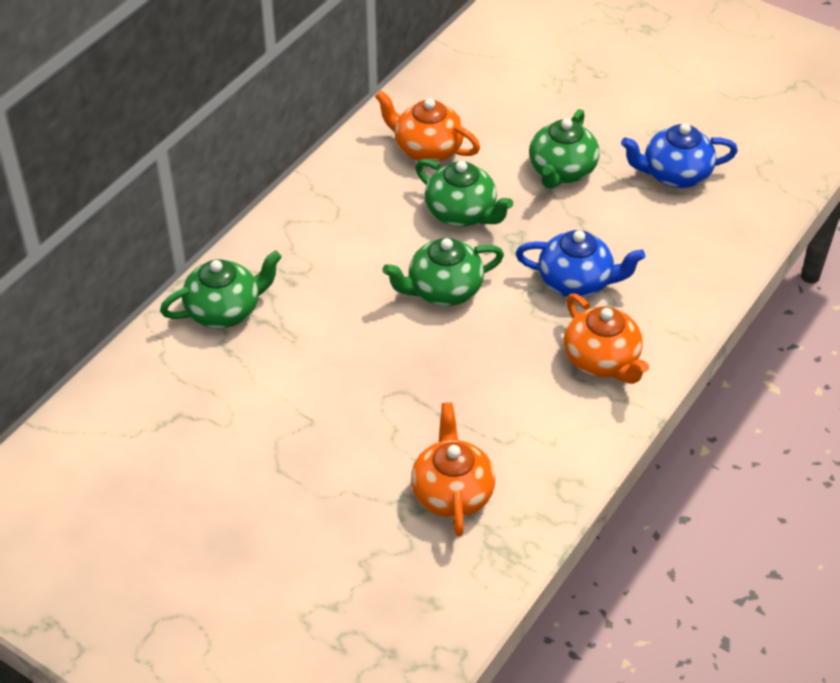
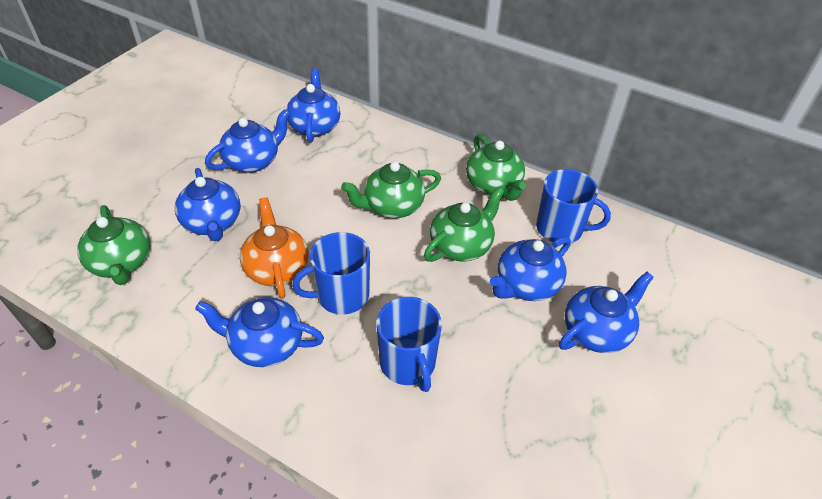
blue mug: none = 0 -> [292,232,370,315] [376,297,442,392] [536,169,611,243] = 3
blue teapot: [515,230,645,297] [621,123,738,188] = 2 -> [175,168,241,241] [195,297,324,367] [205,109,290,173] [286,68,340,143] [490,237,571,301] [559,272,654,353] = 6
orange teapot: [375,91,480,162] [411,402,495,536] [564,293,649,384] = 3 -> [240,197,309,299] = 1

